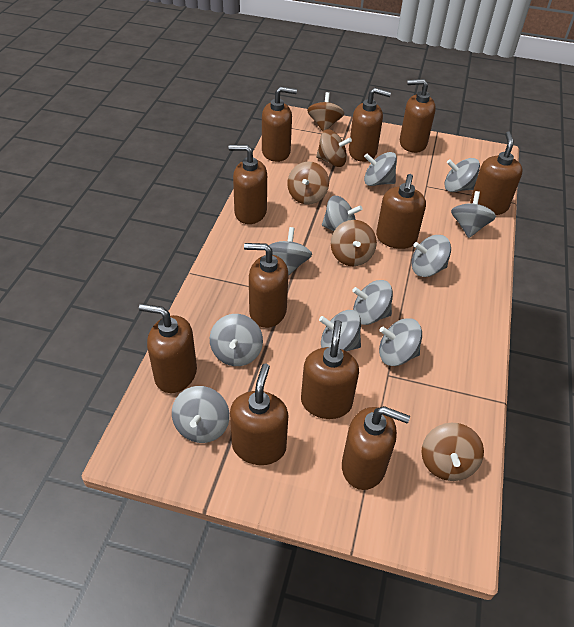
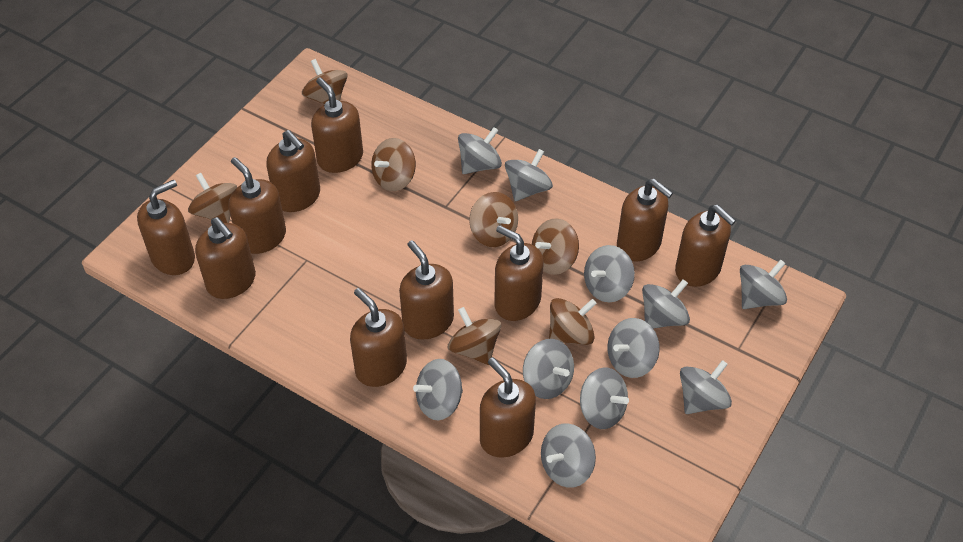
brown spinning top: [287,162,329,205] [307,92,344,132] [316,129,352,167] [331,220,377,266] [421,423,484,481] = 5 -> [188,173,237,223] [302,59,348,105] [371,138,416,191] [448,307,501,365] [469,192,518,247] [532,218,579,275] [549,298,597,345] = 7

